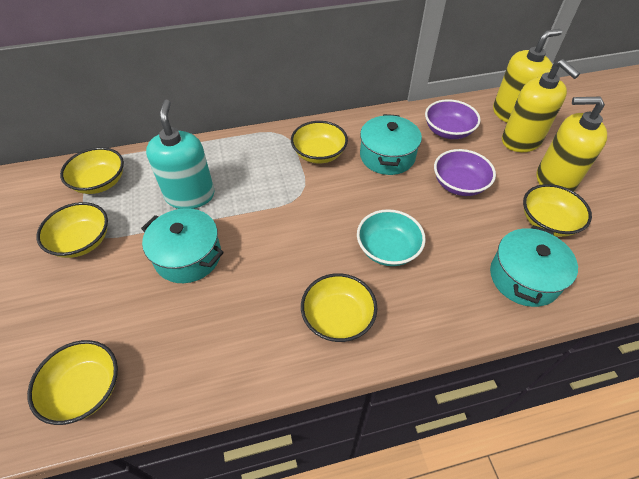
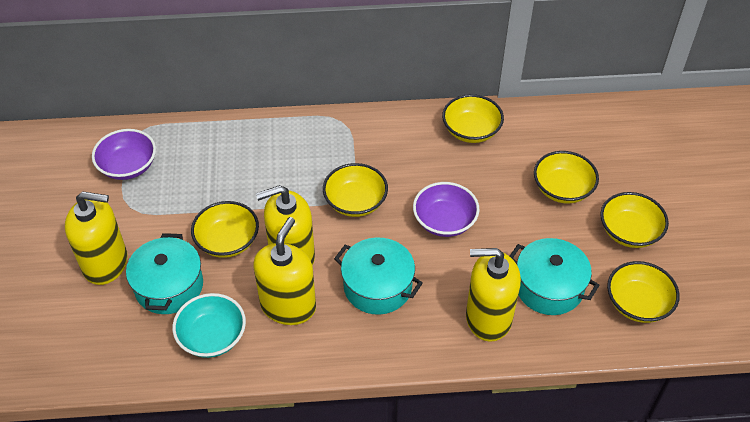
turquoise soap dispenser: [146,100,214,209] = 1 -> none = 0
yellow soap dispenser: [493,29,562,123] [502,59,580,152] [537,97,607,191] = 3 -> [65,191,128,285] [253,217,316,325] [256,185,315,266] [466,248,521,342] = 4

